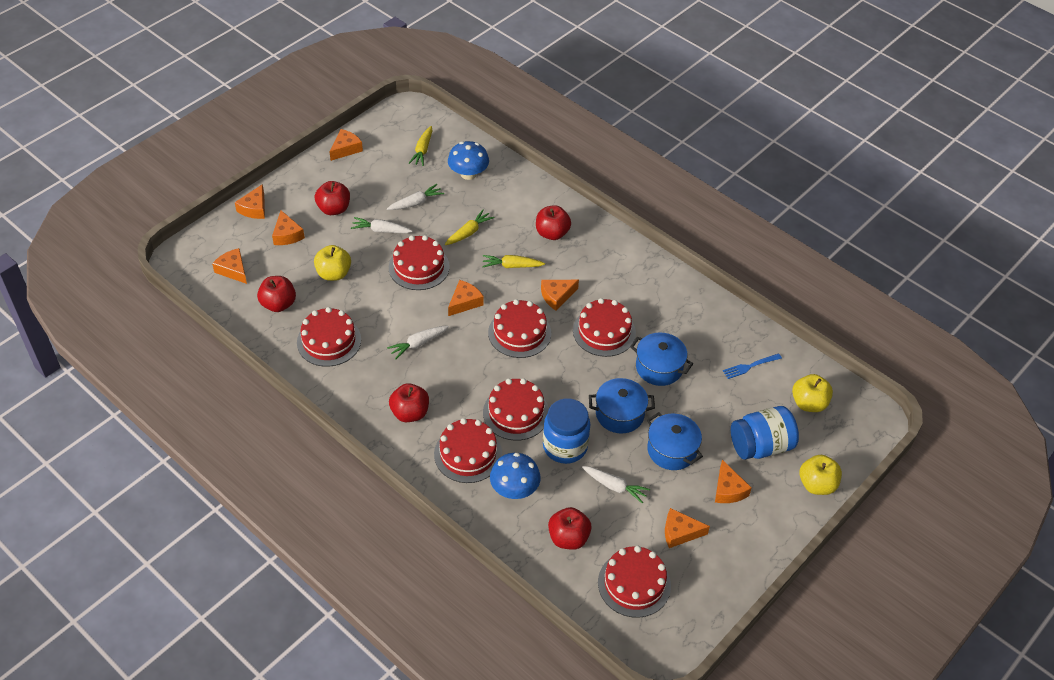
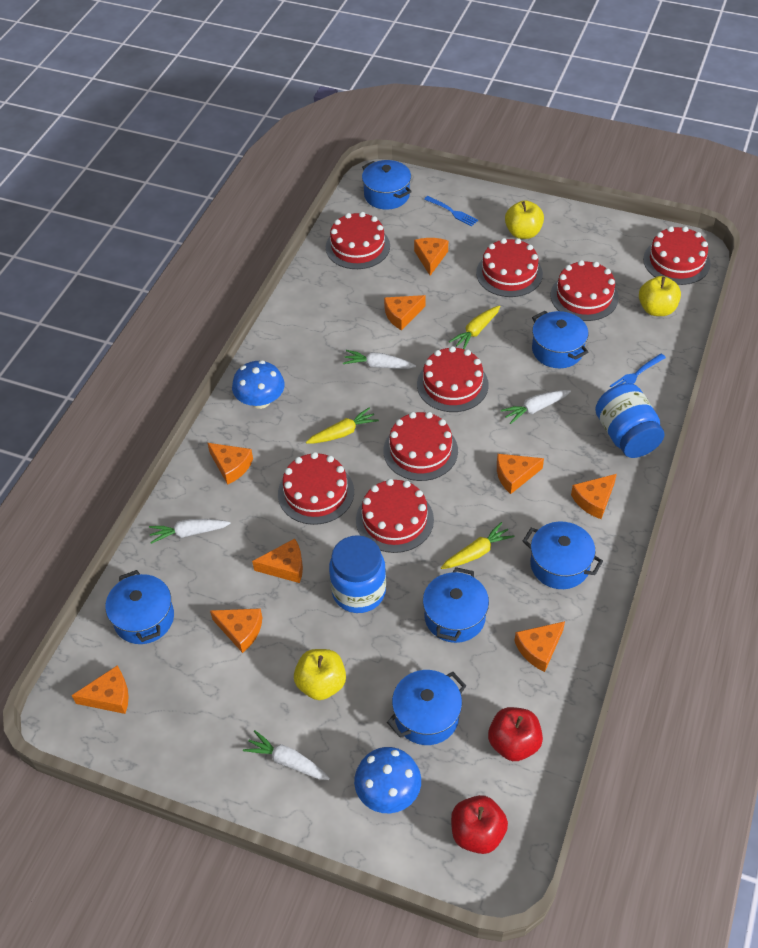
blue fork: [723,353,782,379] = 1 -> [424,196,478,227] [610,354,666,387] = 2
blue pot: [589,378,655,434] [630,333,693,386] [647,412,703,470] = 3 -> [105,570,174,644] [362,160,412,210] [387,670,466,745] [423,567,489,643] [523,522,603,589] [532,311,588,368] = 6
orange cheese: [212,248,247,284] [235,184,265,219] [272,210,305,245] [329,129,363,161] [448,280,484,316] [541,280,579,311] [665,508,710,548] [715,460,752,503] = 8 -> [71,666,129,714] [207,443,253,485] [210,608,262,653] [252,539,303,583] [384,295,426,331] [414,238,448,276] [497,454,544,494] [514,621,565,672] [571,474,617,519] = 9
red apple: [257,276,296,312] [315,181,350,215] [389,383,429,422] [536,205,571,240] [548,507,592,550] = 5 -> [451,795,508,854] [488,707,543,761] = 2
red cake: [297,307,361,367] [389,235,450,290] [434,418,502,483] [483,378,549,441] [488,299,551,358] [573,298,636,357] [598,546,671,618] = 7 -> [278,452,354,525] [326,212,390,269] [356,479,434,553] [384,412,458,481] [417,346,489,412] [476,238,543,297] [551,260,619,321] [643,226,711,285] = 8

